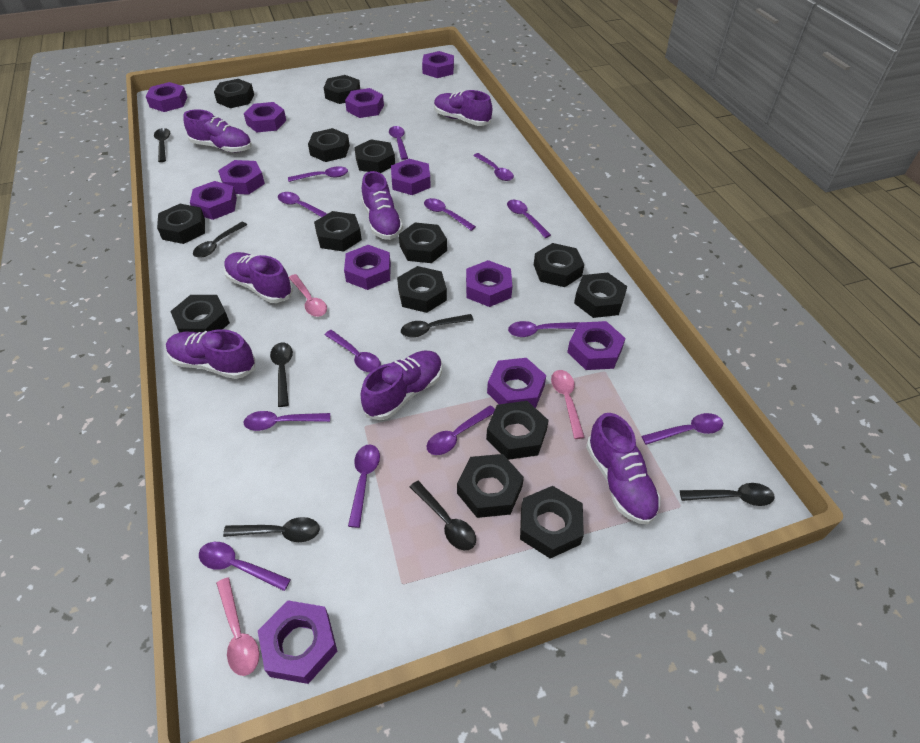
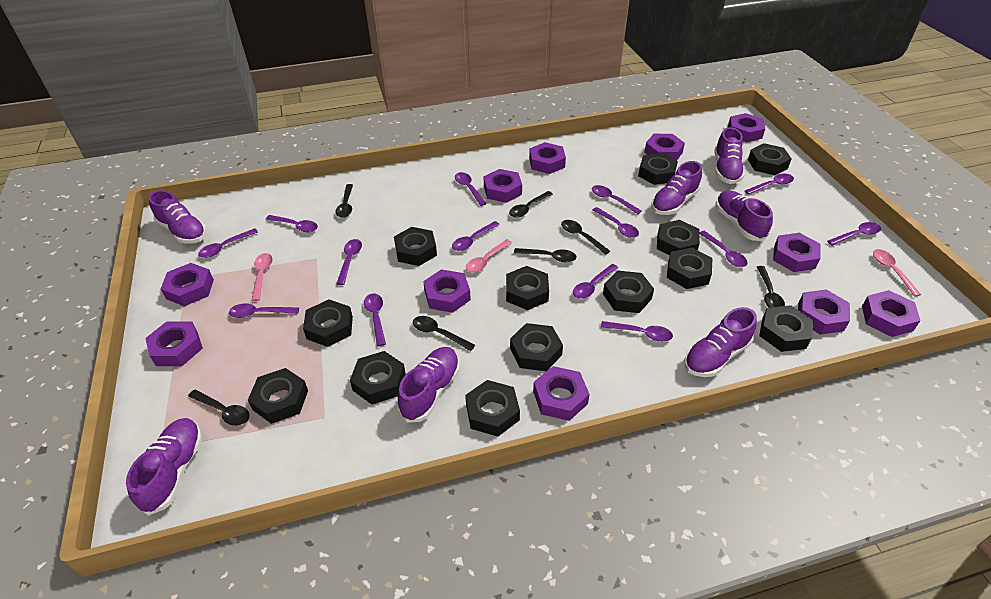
black nut: [157,204,205,244] [170,295,230,333] [214,79,254,108] [308,128,350,162] [314,211,362,252] [324,75,360,104] [354,140,395,173] [397,266,447,313] [399,222,447,263] [457,454,524,518] [486,401,549,460] [520,486,584,559] [534,243,584,287] [574,272,627,318] = 14 -> [248,368,308,424] [303,299,353,347] [350,351,406,404] [394,227,437,266] [465,380,520,437] [506,266,549,310] [510,323,563,371] [603,270,654,313] [638,153,678,185] [657,220,700,255] [667,248,713,289] [748,143,792,175] [759,305,814,352] = 13
purple nut: [146,82,188,112] [190,181,237,220] [218,160,265,195] [244,102,286,132] [258,600,338,684] [344,245,391,290] [345,88,384,118] [391,159,431,195] [422,51,454,78] [466,260,512,307] [487,358,546,408] [567,321,626,370] = 12 -> [145,321,203,366] [161,263,214,306] [423,269,471,313] [484,169,522,203] [529,142,566,174] [533,366,590,421] [644,134,685,160] [728,113,765,142] [773,233,820,272] [798,289,850,335] [862,290,921,337] = 11
purple spoon: [199,542,291,591] [243,411,330,431] [278,192,327,217] [288,166,348,182] [324,330,381,372] [348,445,380,528] [389,126,408,160] [424,198,476,231] [427,405,495,455] [473,153,514,181] [507,200,551,238] [508,321,579,337] [641,413,723,445] = 13 -> [198,228,258,258] [229,303,299,318] [266,215,318,232] [336,239,362,285] [364,293,386,346] [452,221,500,251] [455,172,487,206] [573,264,618,299] [592,185,641,214] [592,207,639,238] [601,321,673,342] [699,231,748,267] [745,174,794,195] [827,222,881,246] = 14

